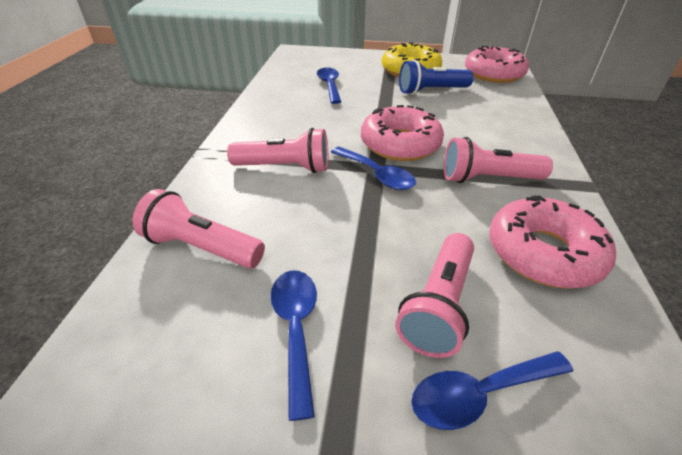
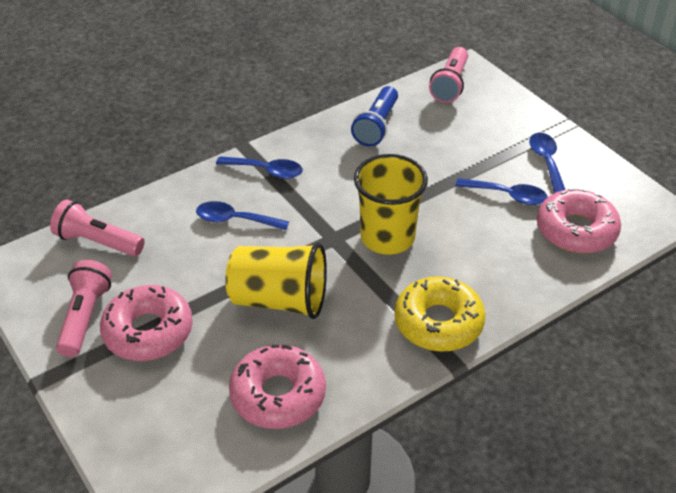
pink flashlight: [133,189,265,269] [227,128,328,173] [395,233,474,358] [443,137,553,183] = 4 -> [50,200,145,256] [56,260,112,357] [429,47,468,103] = 3
yellow cup: none = 0 -> [225,242,327,319] [354,154,428,255] = 2

